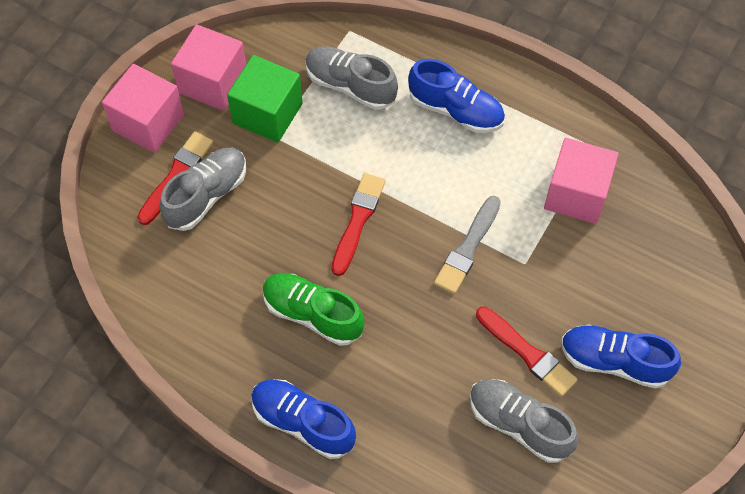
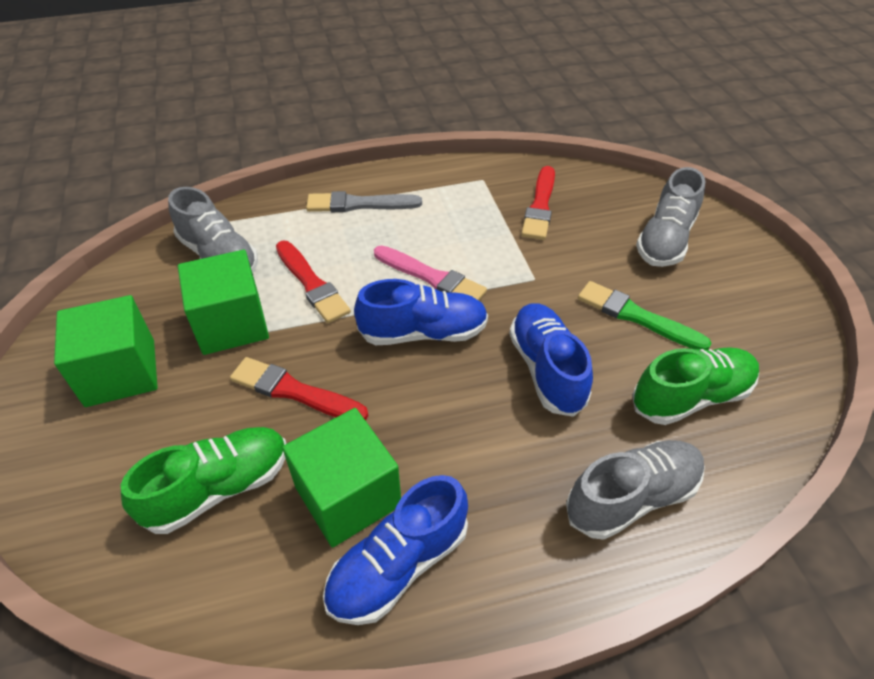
green brush: none = 0 -> [578,281,711,350] = 1
green cube: [227,55,303,143] = 1 -> [54,295,158,407] [178,250,269,355] [282,408,401,548] = 3
green shoe: [262,273,364,346] = 1 -> [121,427,287,534] [632,347,759,425] = 2
pink brush: none = 0 -> [374,245,487,301] = 1
pink cube: [102,64,184,153] [171,24,246,111] [544,138,619,224] = 3 -> none = 0

